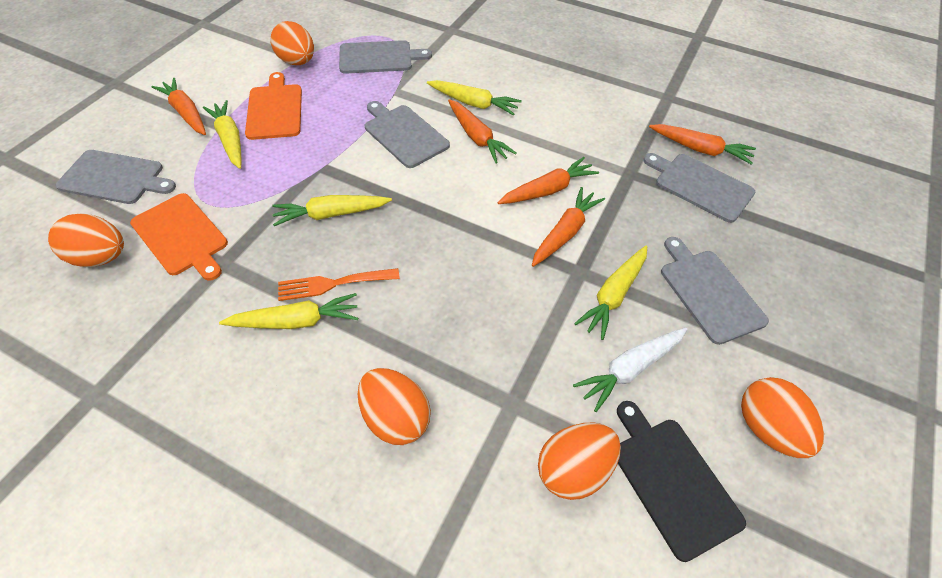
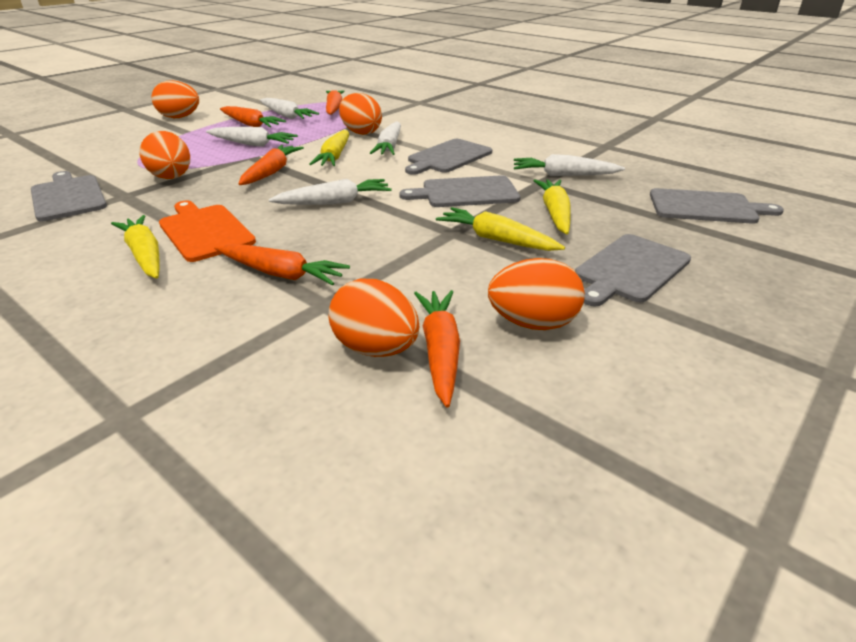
black cutting board: [617,401,746,562] = 1 -> none = 0
orange cutting board: [130,193,228,281] [245,72,302,140] = 2 -> [159,201,256,262] = 1
orange fork: [278,268,400,301] = 1 -> none = 0
white carrot: [573,328,687,412] = 1 -> [206,127,298,147] [260,98,319,119] [269,179,392,205] [370,122,401,155] [514,154,625,176] = 5
yellow carrot: [203,100,242,169] [219,293,358,329] [272,195,392,226] [427,80,522,115] [574,246,647,340] = 5 -> [111,215,159,279] [309,130,349,166] [436,207,565,251] [533,180,571,234] = 4

